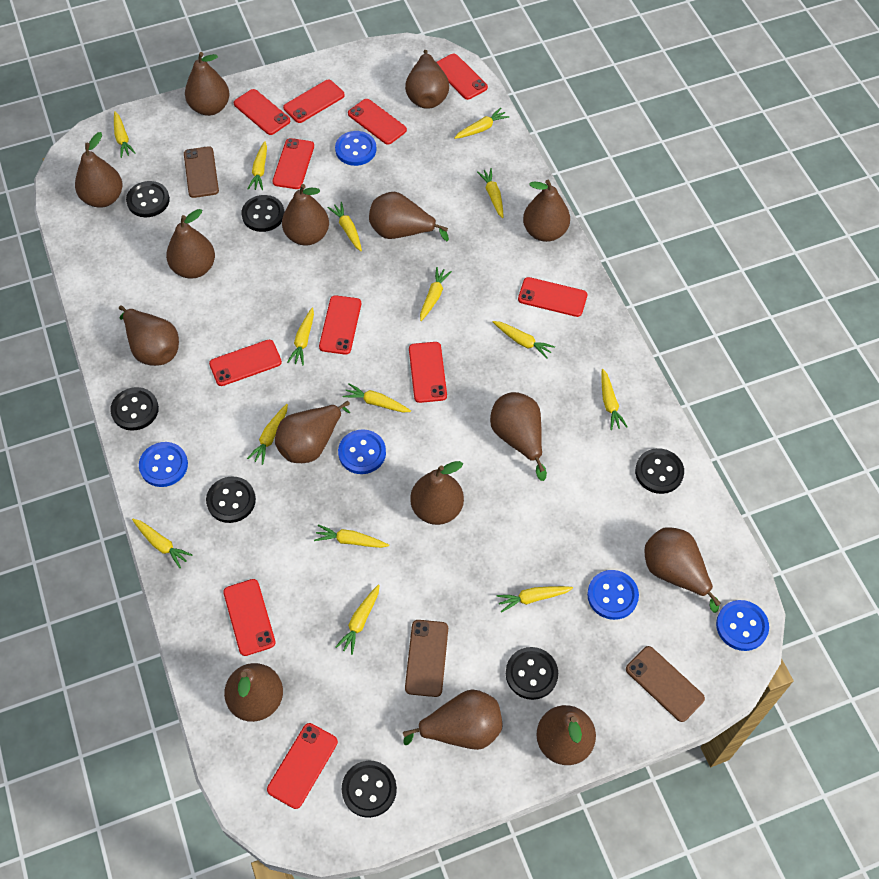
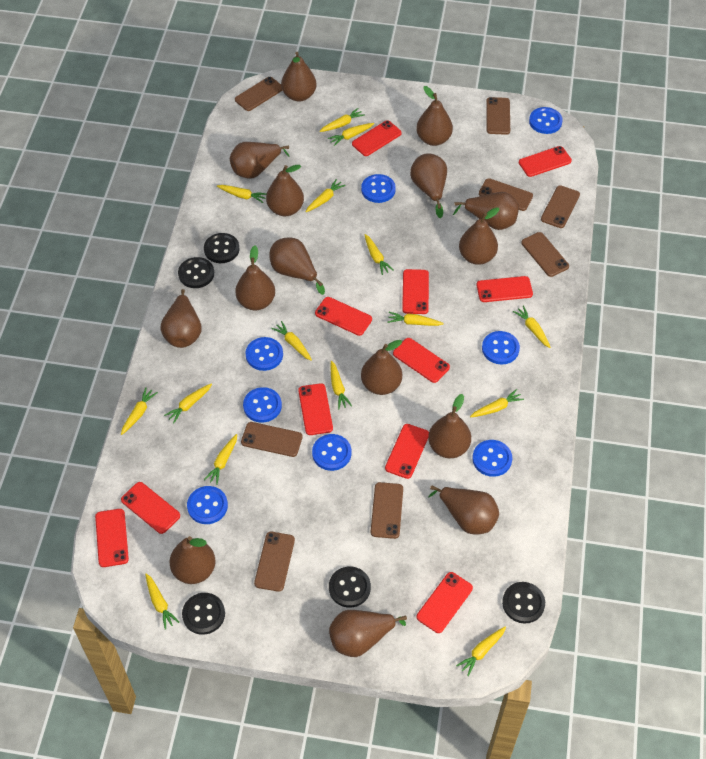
black button: [110,387,159,431] [126,181,170,217] [206,476,256,523] [241,195,284,232] [341,761,397,818] [506,647,558,700] [635,448,684,494] = 7 -> [178,257,214,288] [182,593,225,635] [204,233,239,263] [329,566,371,608] [502,582,545,624] = 5
blue button: [139,442,188,487] [335,131,376,166] [338,429,386,474] [587,570,639,620] [716,600,769,651] = 5 -> [187,486,228,524] [243,387,282,423] [245,337,283,371] [312,434,351,471] [361,174,396,203] [473,440,512,477] [482,331,520,364] [529,107,563,134] = 8
brown phone: [184,146,219,198] [405,620,448,697] [626,646,705,722] = 3 -> [235,77,283,111] [241,422,303,457] [254,532,295,592] [371,482,403,539] [479,178,533,211] [486,97,510,135] [521,232,569,277] [541,185,580,228] = 8

